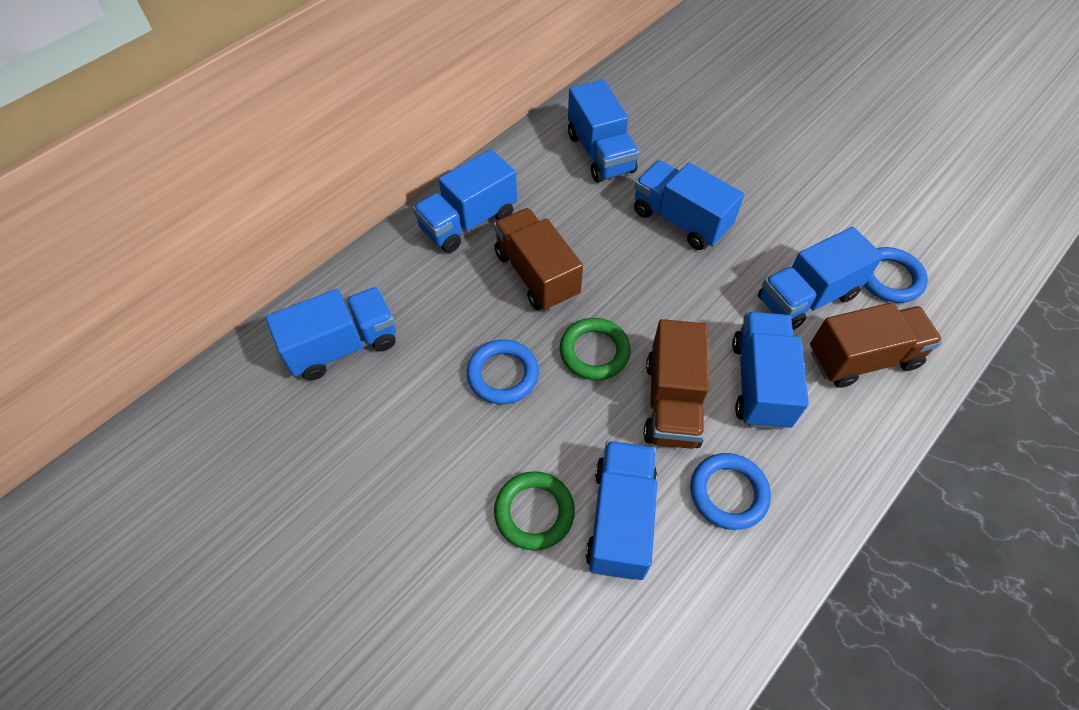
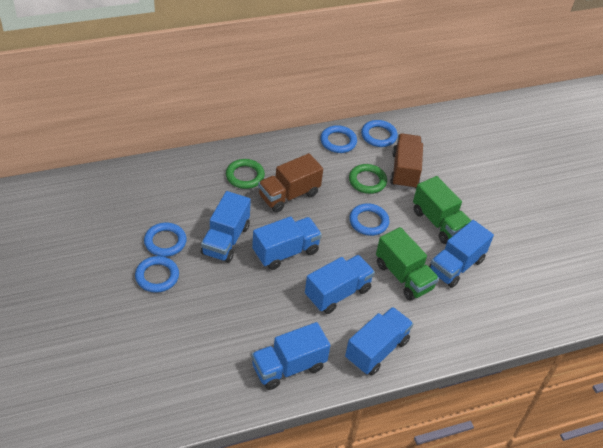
blue ring: [467,339,539,404] [690,453,771,530] [864,247,928,303] = 3 -> [135,256,179,293] [144,223,187,257] [320,125,357,153] [349,203,389,236] [361,120,398,147] = 5
blue truck: [266,287,396,380] [413,149,517,253] [568,80,639,183] [585,441,657,580] [634,160,744,250] [732,312,809,430] [758,227,883,330] = 7 -> [201,191,251,263] [251,322,330,390] [252,216,322,270] [305,255,375,314] [345,307,413,375] [429,220,494,288] = 6
brown truck: [494,208,583,311] [644,319,709,449] [810,302,943,388] = 3 -> [258,153,323,212] [390,133,423,190] = 2
green truck: none = 0 -> [376,227,439,301] [413,176,471,244] = 2

